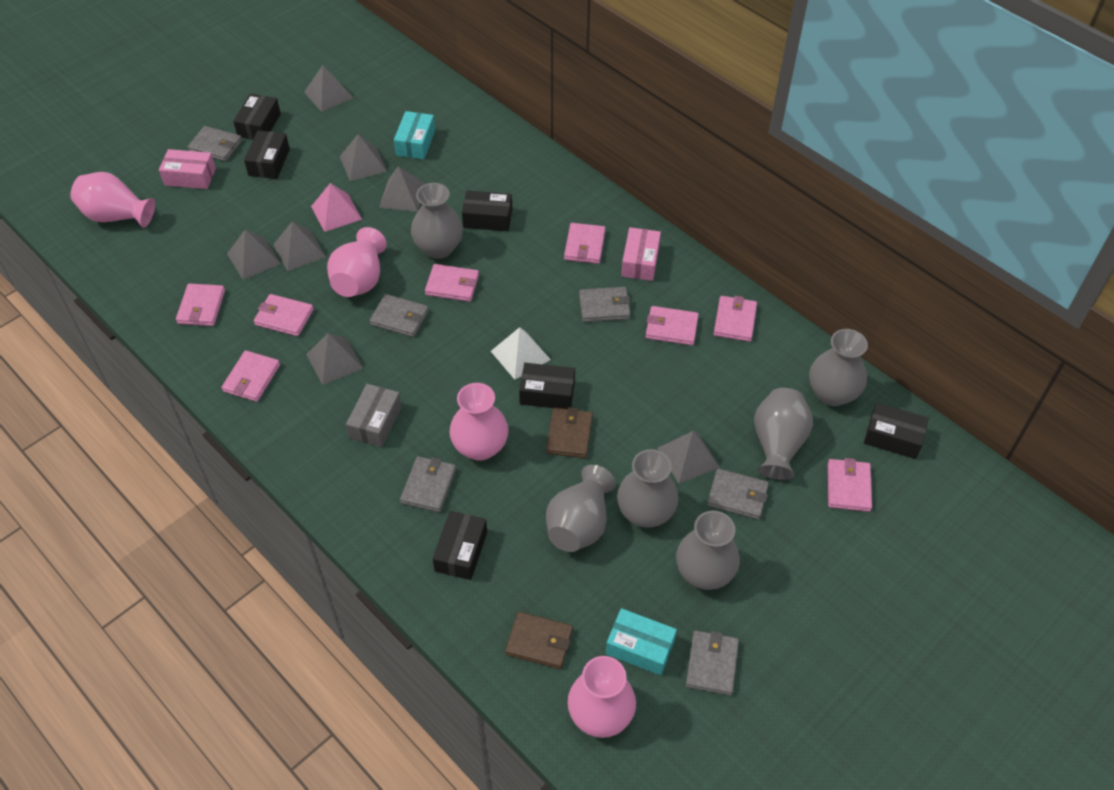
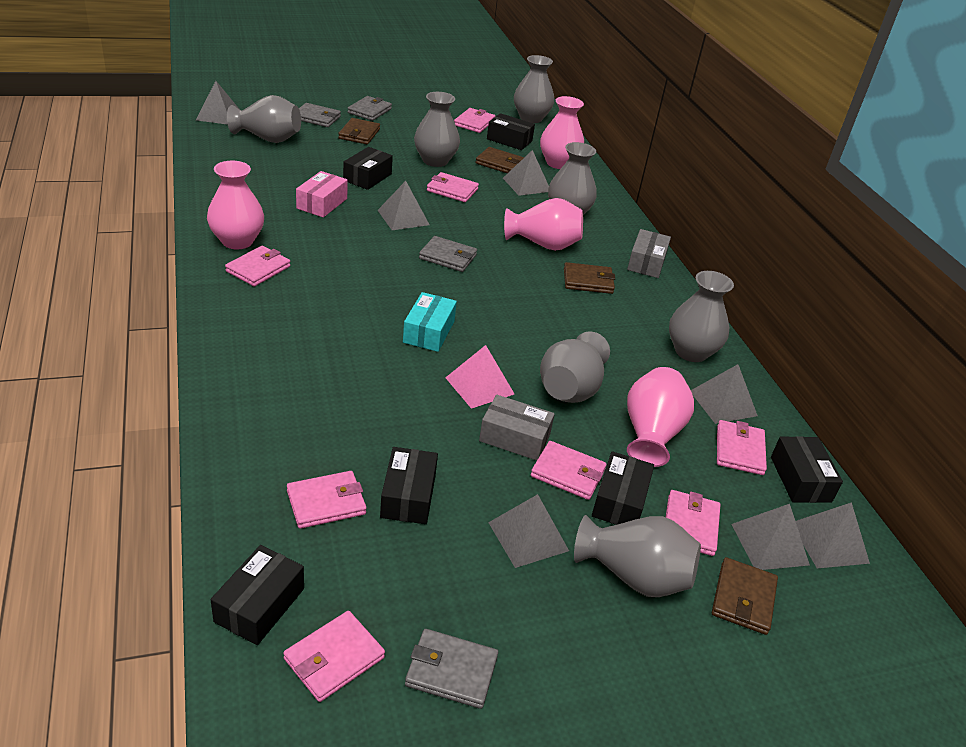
brown wallet: [505,612,573,669] [546,407,593,458] = 2 -> [338,118,380,144] [476,147,524,173] [564,262,615,294] [712,557,778,635] = 4
grey box: [346,384,402,447] = 1 -> [479,395,555,460] [627,229,671,278] = 2
grey vase: [411,183,463,259] [546,465,616,552] [617,449,679,528] [676,511,740,590] [754,388,813,480] [809,329,868,406] = 6 -> [227,95,301,143] [414,92,460,167] [514,55,554,123] [540,331,610,403] [548,142,597,215] [574,515,701,597] [669,271,734,362] = 7
grey wallet: [188,126,242,161] [370,294,429,337] [400,456,456,512] [579,287,631,322] [686,630,739,696] [707,469,769,520] = 6 -> [299,103,341,127] [348,96,392,121] [405,629,498,709] [419,236,477,272] = 4
pink box: [159,149,216,189] [621,227,661,281] = 2 -> [296,171,348,217] = 1
turquoise box: [394,111,435,159] [606,608,677,675] = 2 -> [403,292,457,352] = 1
white pyramid: [491,327,551,380] = 1 -> none = 0

